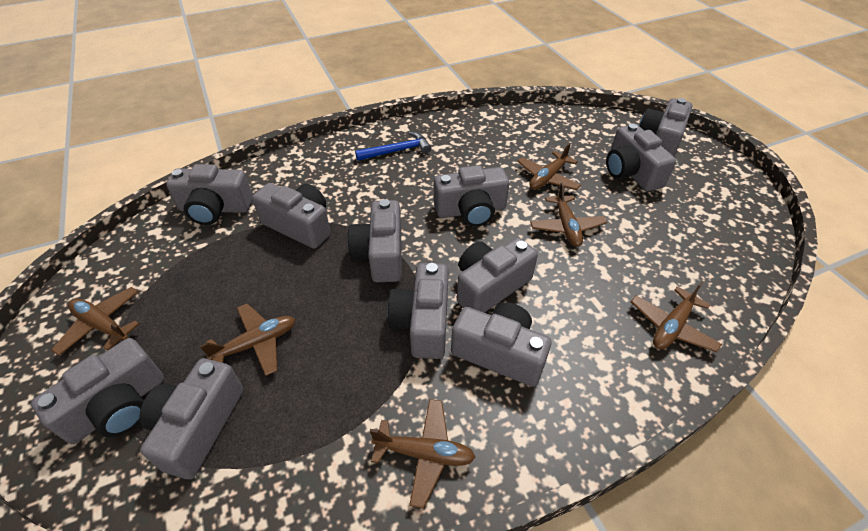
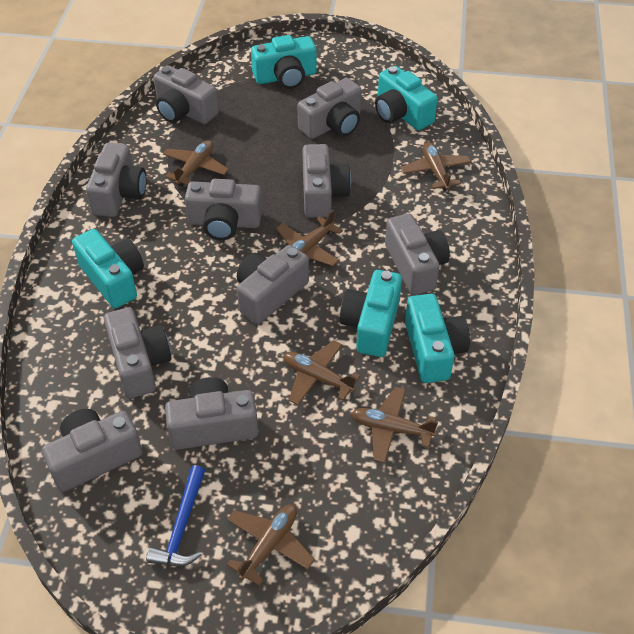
grey camera: [31,338,164,444] [139,358,244,479] [166,164,253,225] [252,183,331,249] [347,199,402,282] [387,263,449,359] [434,165,509,227] [451,302,551,387] [457,237,538,313] [606,123,676,191] [639,98,692,156] = 11 -> [42,409,142,492] [86,143,147,217] [104,307,171,398] [154,65,219,124] [165,377,258,450] [185,179,262,240] [237,245,309,324] [298,78,362,139] [303,144,351,218] [385,214,450,295] = 10
turquoise camera: none = 0 -> [72,229,144,308] [251,35,316,89] [340,270,402,357] [375,66,438,130] [405,294,470,383] = 5

